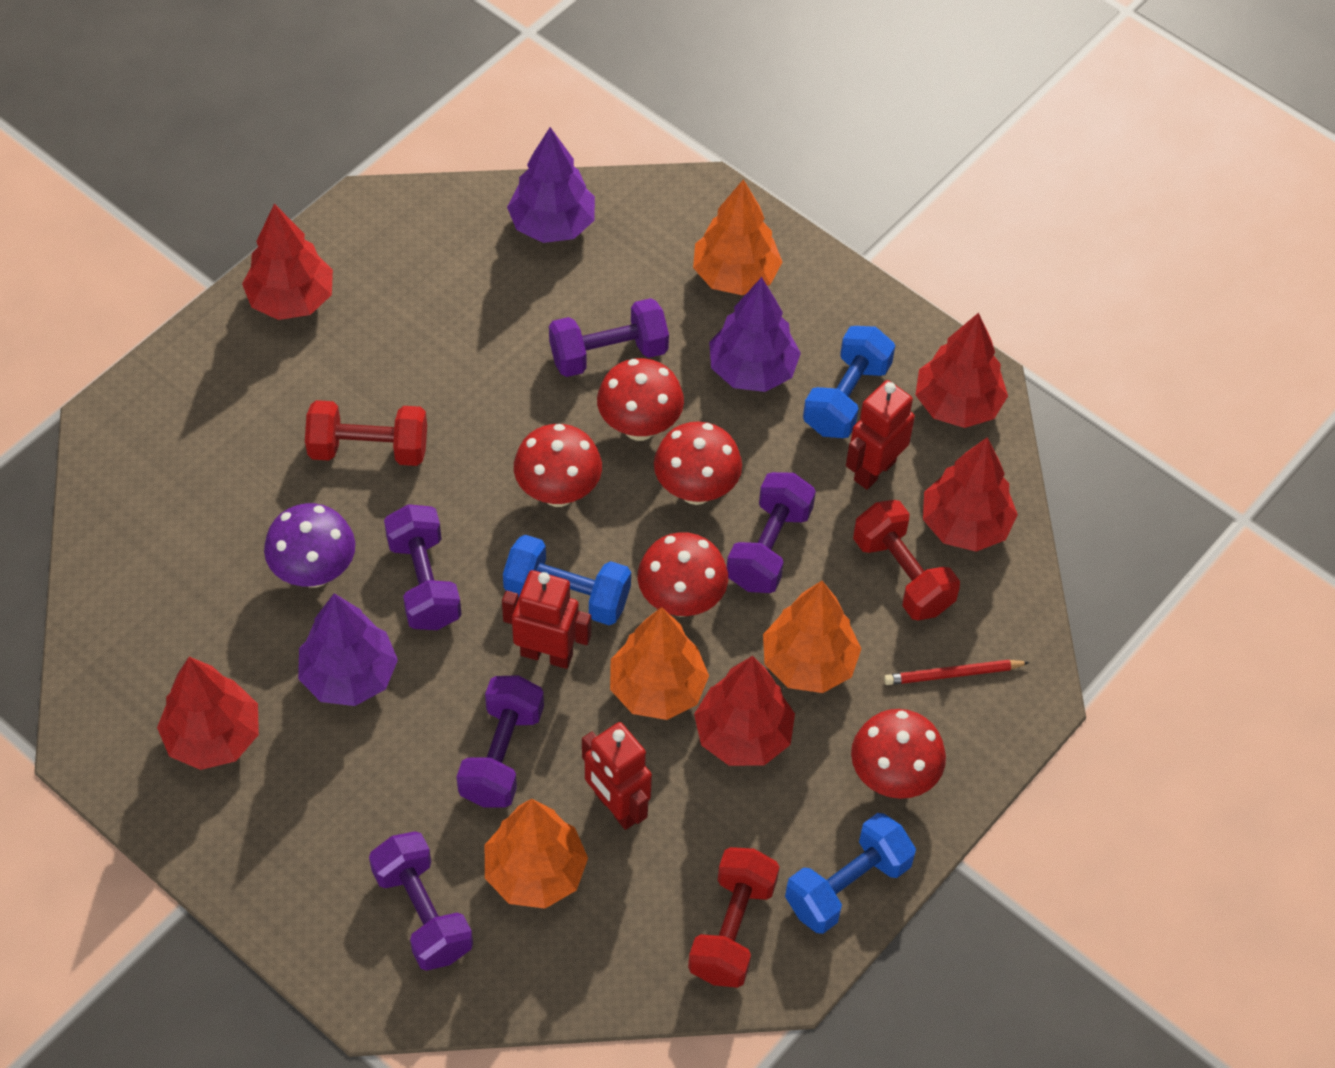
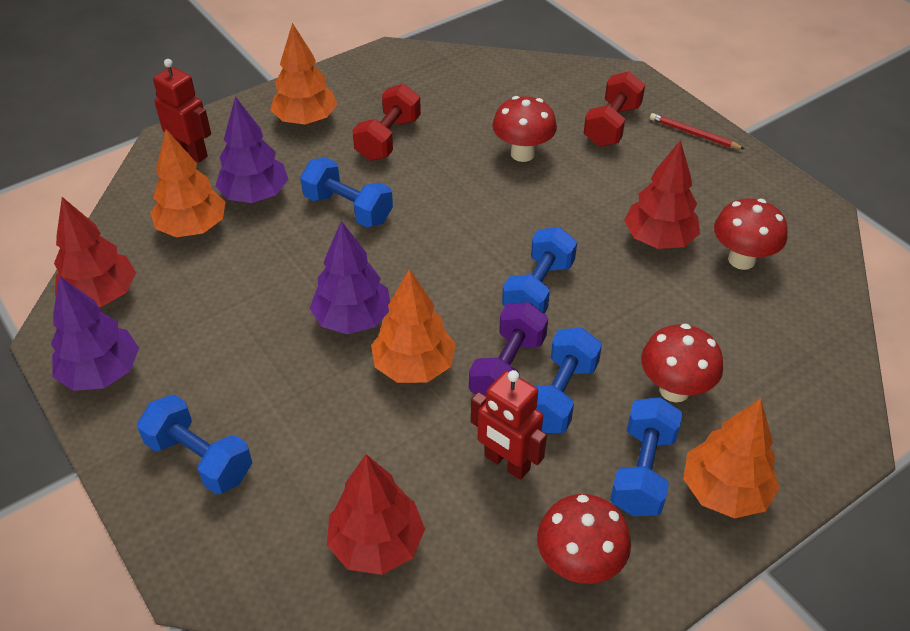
blue dumbbell: [503,535,631,625] [785,813,916,934] [803,326,895,438] = 3 -> [137,395,252,494] [300,158,393,227] [502,227,577,314] [535,328,602,433] [610,397,683,516] = 5
purple dumbbell: [369,831,473,971] [384,504,462,630] [456,675,544,807] [549,298,669,377] [727,472,816,593] = 5 -> [469,302,548,396] = 1
purple mushroom: [264,503,355,588] = 1 -> none = 0
red dumbbell: [305,400,427,466] [688,847,779,988] [853,500,960,621] = 3 -> [352,84,421,161] [584,71,645,147] = 2
red mushroom: [514,424,602,507] [597,358,684,441] [638,532,728,617] [654,422,742,505] [851,709,946,799] = 5 -> [492,96,557,162] [537,494,631,584] [641,324,723,402] [714,198,788,270] = 4
red robot: [502,570,591,669] [582,722,652,830] [846,380,915,490] = 3 -> [153,59,211,163] [471,370,547,480] = 2
red tree: [157,657,259,770] [242,204,333,320] [694,656,795,766] [916,313,1008,428] [923,437,1018,552] = 5 -> [54,197,136,307] [327,454,425,575] [624,140,700,249] = 3

